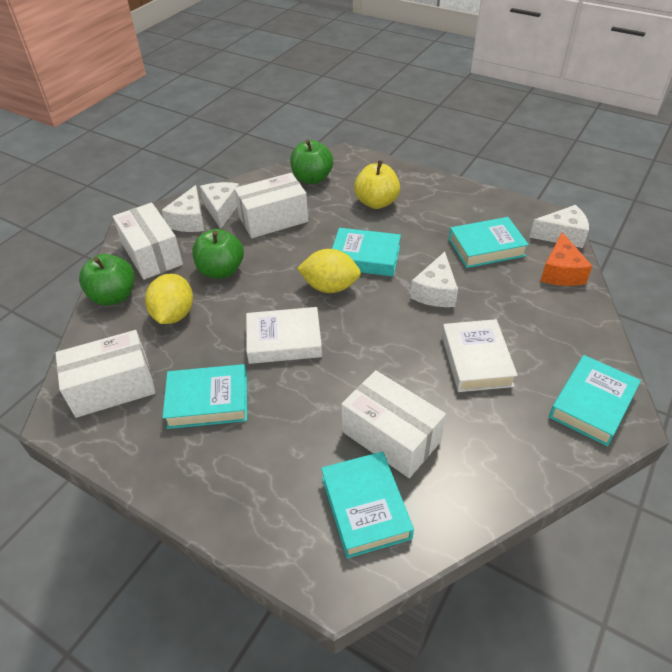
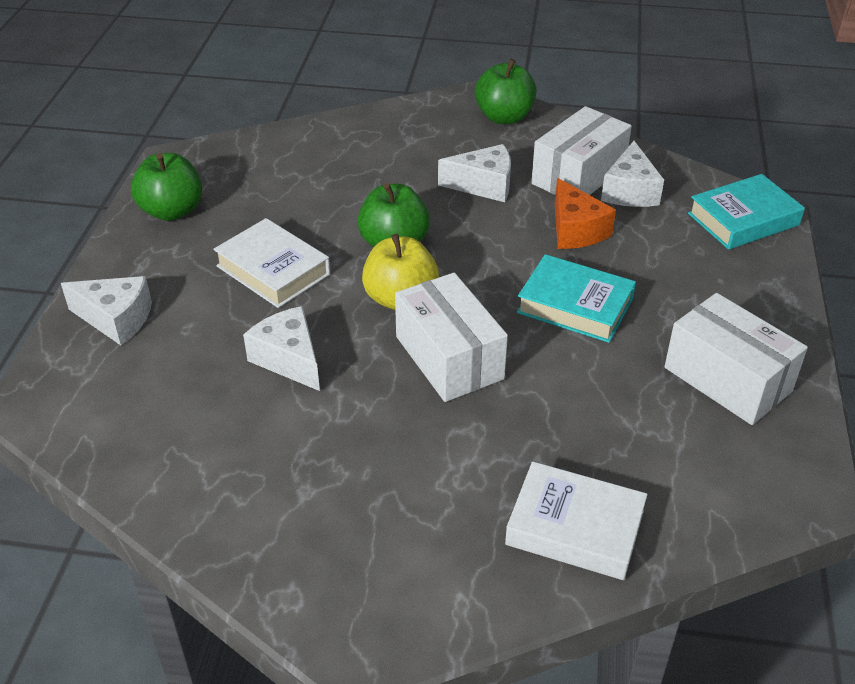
turquoise book: [162,364,247,429] [321,451,414,558] [332,228,401,276] [449,217,529,268] [549,355,641,446] = 5 -> [517,254,636,343] [688,174,805,250] = 2
white box: [56,330,155,418] [113,203,183,280] [234,173,308,238] [341,370,446,478] = 4 -> [395,273,508,402] [531,106,632,195] [664,293,808,425] = 3
yellow lemon: [145,274,193,324] [297,249,361,293] = 2 -> none = 0

